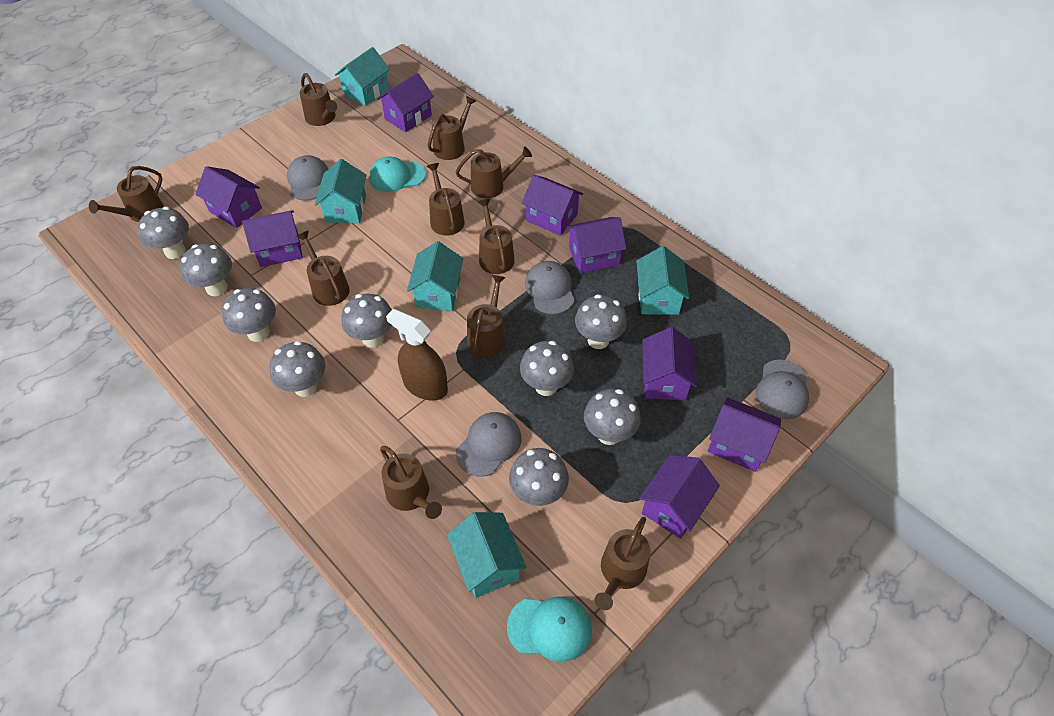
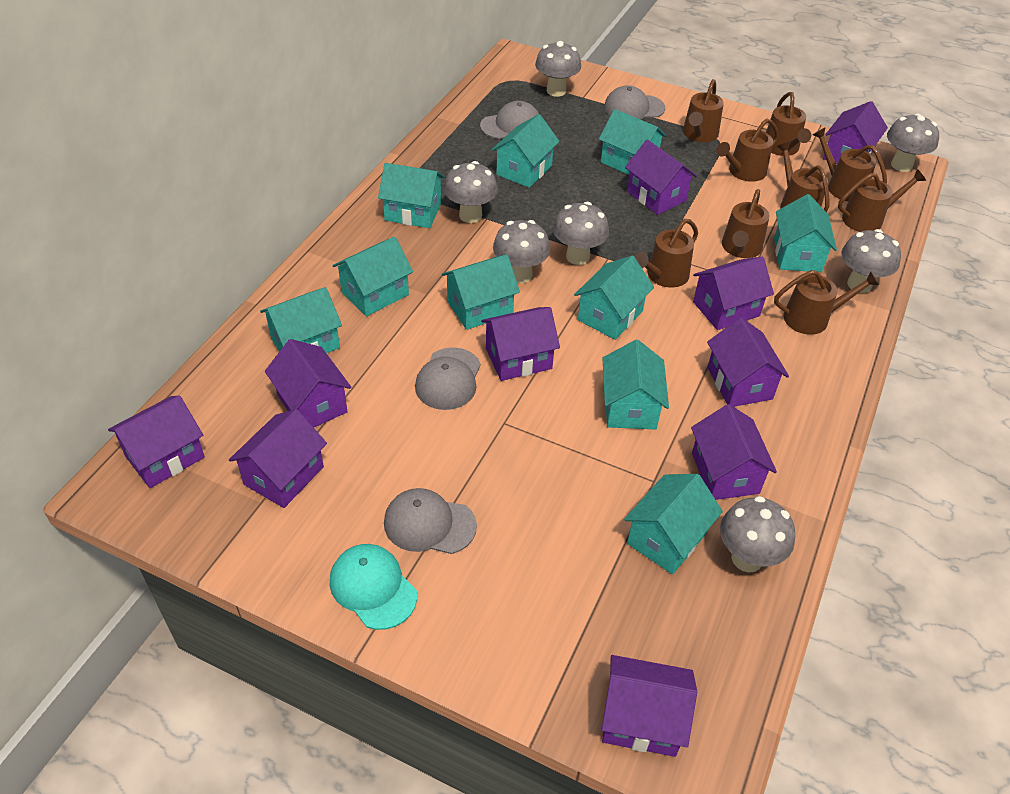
brown spray bottle: [386,309,448,401] = 1 -> none = 0
brown watering can: [89,166,164,222] [296,231,350,306] [300,73,337,126] [380,446,442,519] [427,96,476,160] [427,163,465,236] [456,146,532,198] [467,275,506,356] [478,199,515,274] [595,517,650,610] = 10 -> [634,219,698,288] [683,79,724,142] [716,118,779,182] [722,189,770,258] [766,92,811,156] [774,270,879,335] [777,142,829,212] [812,127,887,201] [838,169,926,232] = 9
grey mushroom: [138,207,189,259] [180,244,232,296] [222,288,276,342] [270,341,325,397] [342,294,392,348] [509,448,569,506] [520,341,574,396] [575,294,627,349] [584,389,641,445] = 9 -> [444,161,498,223] [493,220,550,283] [535,41,581,97] [553,202,609,265] [720,496,795,573] [842,229,901,293] [887,114,939,172] = 7
purple house: [195,166,262,228] [242,211,303,267] [377,73,434,132] [522,175,583,236] [566,217,626,274] [639,455,720,539] [642,327,697,401] [708,397,781,472] = 8 -> [108,395,205,488] [229,409,327,508] [265,339,351,428] [481,307,560,381] [602,655,697,757] [625,140,697,215] [691,404,777,500] [693,257,774,330] [707,318,789,407] [823,101,888,164] = 10
turquoise cap: [369,157,426,192] [507,597,592,662] = 2 -> [329,544,417,630] = 1
turquoise house: [315,159,367,223] [335,47,390,106] [407,241,463,311] [447,512,526,598] [636,246,689,315] = 5 -> [260,287,342,353] [332,237,413,316] [378,163,445,228] [442,254,520,330] [492,114,560,188] [574,256,654,340] [599,109,667,175] [602,340,669,430] [624,474,723,574] [774,194,837,272] = 10

